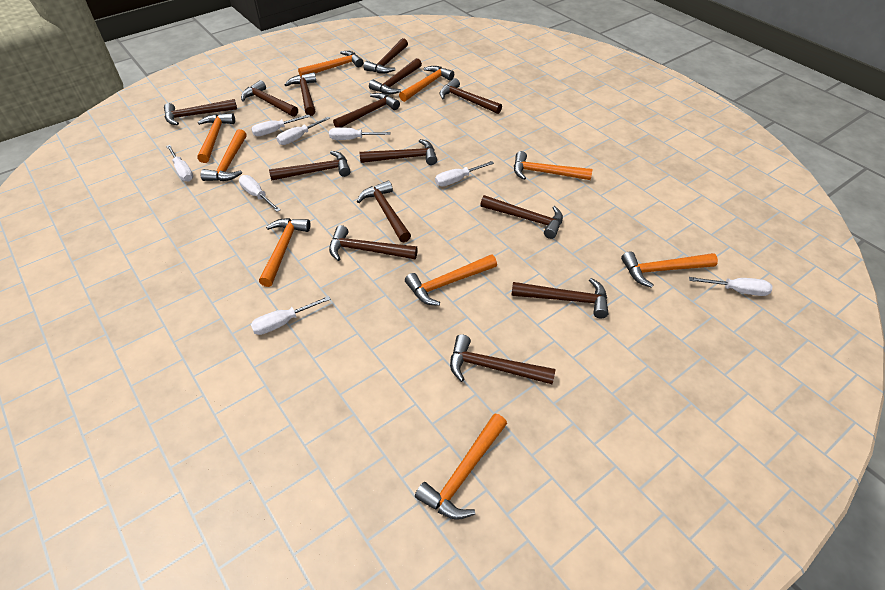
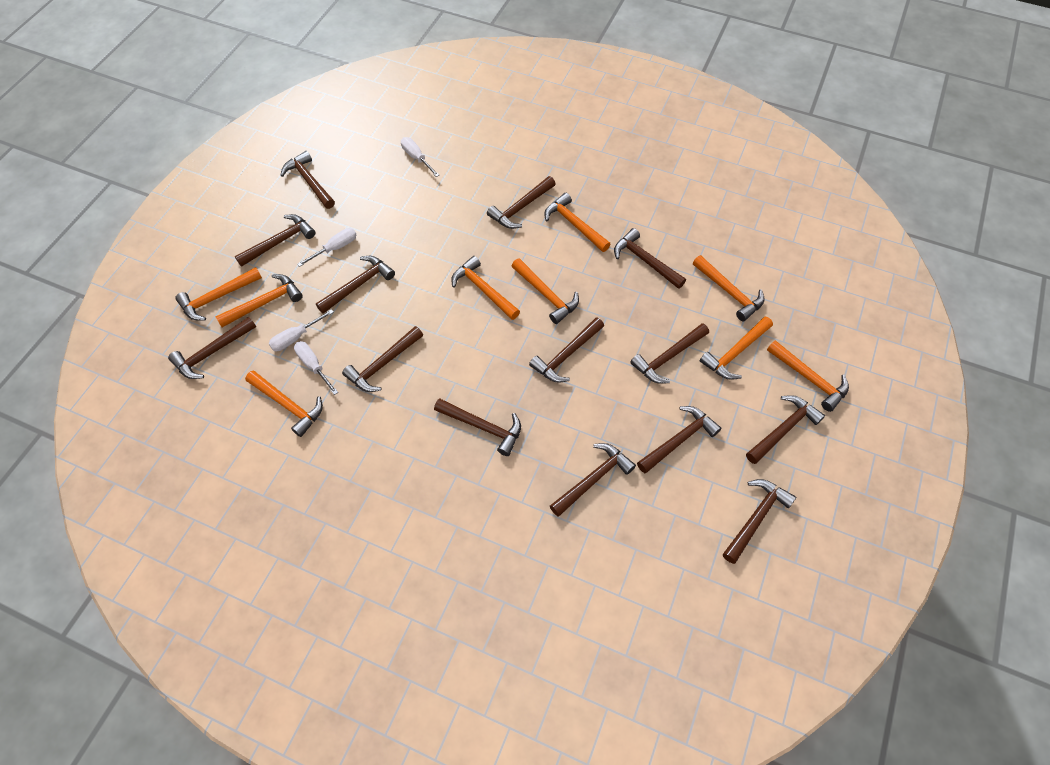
white screwdriver: [166,145,193,182] [239,175,281,212] [251,115,310,136] [251,296,331,335] [277,117,330,145] [329,127,390,140] [435,161,494,186] [689,277,772,296] = 8 -> [269,309,334,351] [294,341,338,395] [297,228,357,267] [401,137,439,177] = 4

